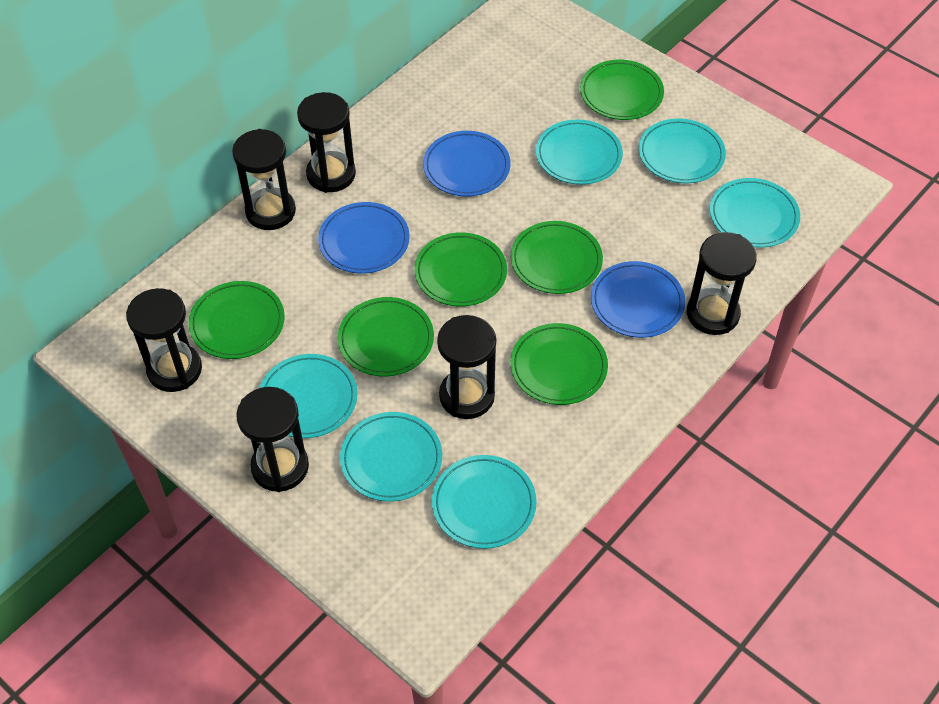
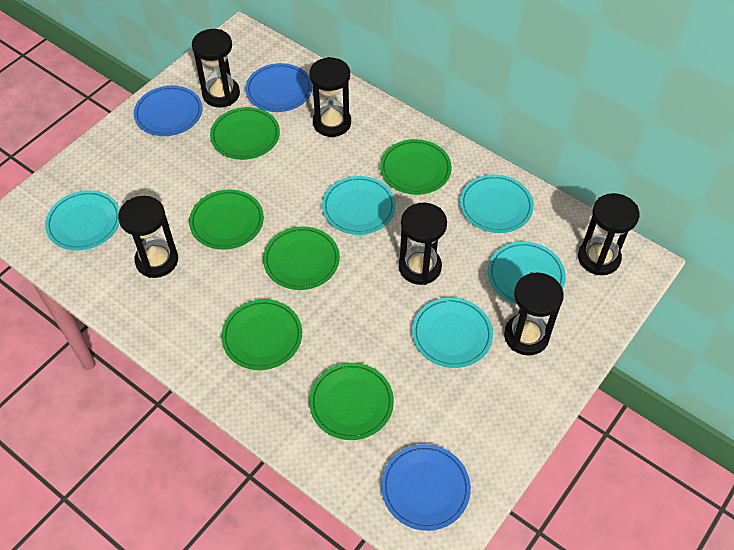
turquoise plate: [260,354,358,438] [340,412,442,502] [432,455,537,549] [536,119,623,185] [639,118,726,183] [710,178,800,248] = 6 -> [45,190,120,251] [322,176,396,235] [412,297,493,368] [460,174,534,233] [488,241,566,304] = 5

